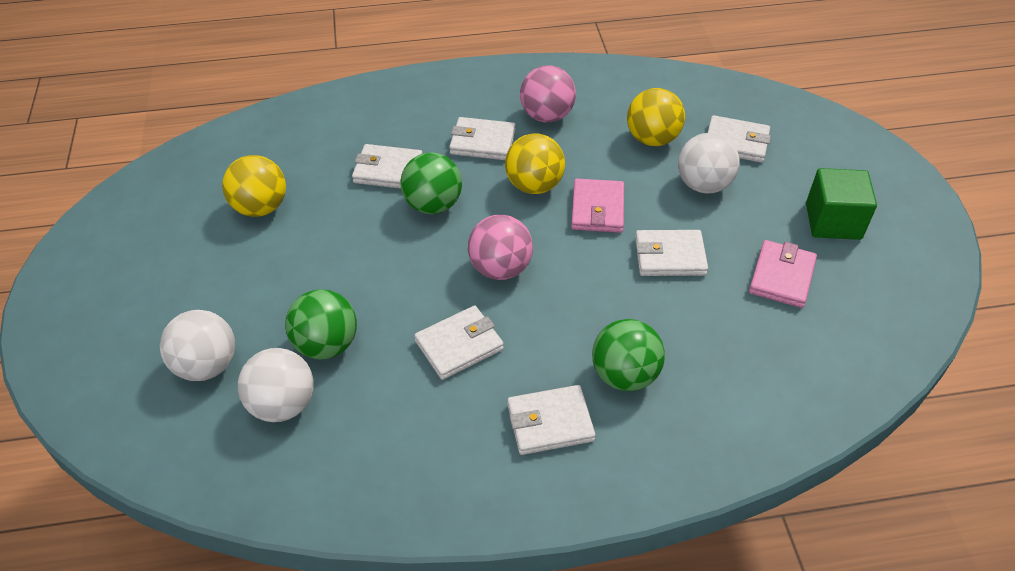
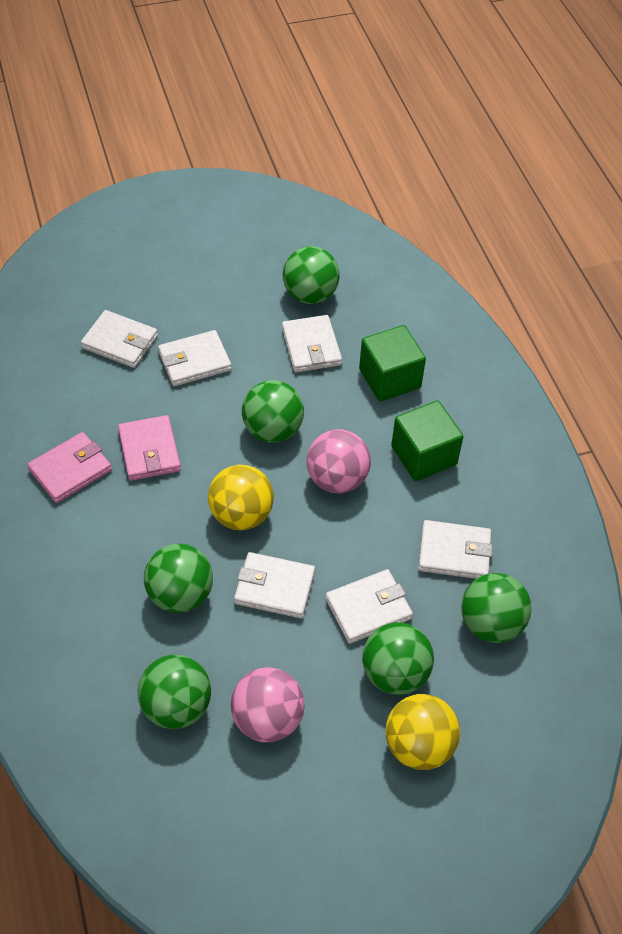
green ball: [285,289,357,359] [401,152,462,214] [592,319,665,391] = 3 -> [137,655,211,729] [144,544,213,613] [242,380,304,443] [283,246,340,304] [362,622,434,695] [461,573,531,643] = 6
green cube: [806,168,877,240] = 1 -> [359,325,426,402] [391,400,464,481] = 2
white ball: [160,310,235,381] [238,348,314,422] [678,133,740,194] = 3 -> none = 0
yellow ball: [222,155,286,217] [505,133,565,194] [627,88,685,146] = 3 -> [208,465,274,530] [385,694,460,770] = 2

